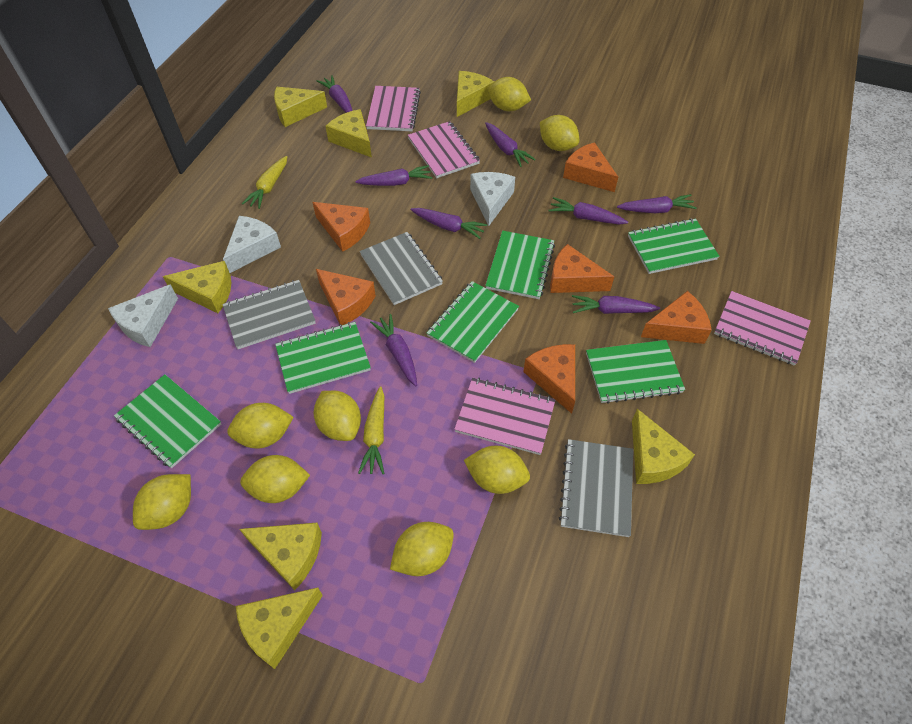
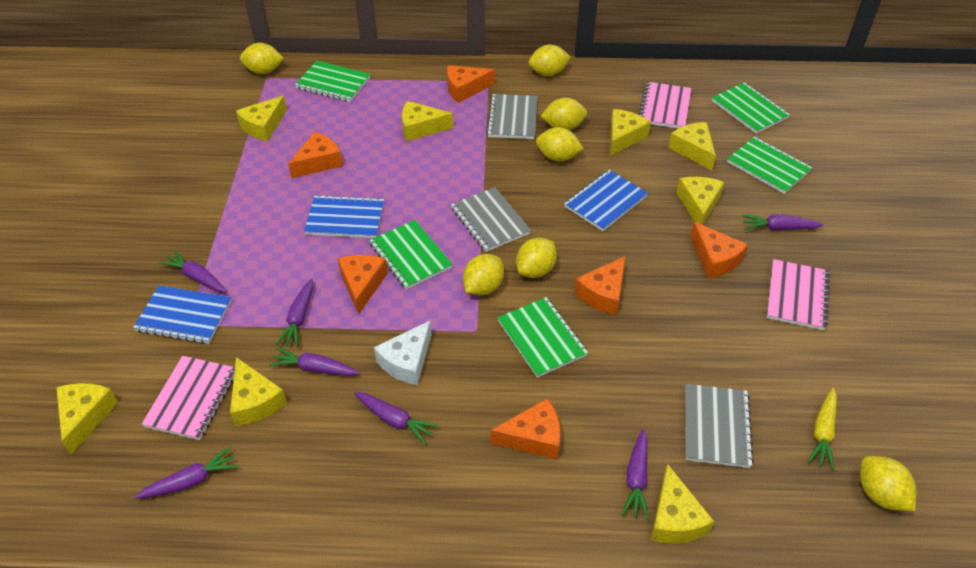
blue notebook: none = 0 -> [133,285,231,344] [304,195,384,238] [564,170,648,231] = 3
green notebook: [114,374,221,468] [275,322,371,394] [427,281,519,363] [485,231,555,299] [586,340,685,404] [628,218,719,274] = 6 -> [295,61,370,102] [369,220,453,289] [497,297,588,378] [712,82,790,134] [727,137,812,194] = 5
pink notebook: [366,86,421,131] [408,121,480,178] [454,378,556,455] [714,291,811,365] = 4 -> [141,356,235,440] [639,82,692,128] [767,259,830,330] = 3
purple carrot: [317,75,353,113] [355,165,432,186] [370,314,417,386] [411,208,487,239] [485,122,536,167] [549,197,628,225] [572,295,660,314] [617,194,697,213] = 8 -> [135,447,238,499] [159,250,226,292] [269,347,360,376] [276,279,313,347] [354,392,438,444] [622,429,649,519] [742,214,824,231] = 7
white cheese: [108,284,178,347] [223,216,281,273] [470,172,515,226] = 3 -> [374,321,432,385] = 1
yellow carrot: [242,156,287,209] [358,386,384,474] = 2 -> [808,388,837,470] = 1
yellow cheese: [163,261,231,313] [236,588,323,669] [239,523,322,590] [274,87,327,127] [325,109,372,158] [457,71,494,117] [632,409,695,484] = 7 -> [56,383,118,455] [230,357,287,426] [236,96,287,141] [402,101,453,142] [610,109,651,156] [651,464,715,544] [668,122,716,171] [676,177,725,225] = 8
yellow lemon: [133,474,191,530] [227,403,294,449] [240,455,310,503] [314,391,361,441] [390,522,454,576] [464,446,530,494] [487,77,531,111] [540,115,579,151] = 8 -> [240,43,284,74] [463,254,504,295] [516,238,557,278] [528,44,571,76] [536,127,584,161] [541,98,587,130] [860,456,916,512] = 7

